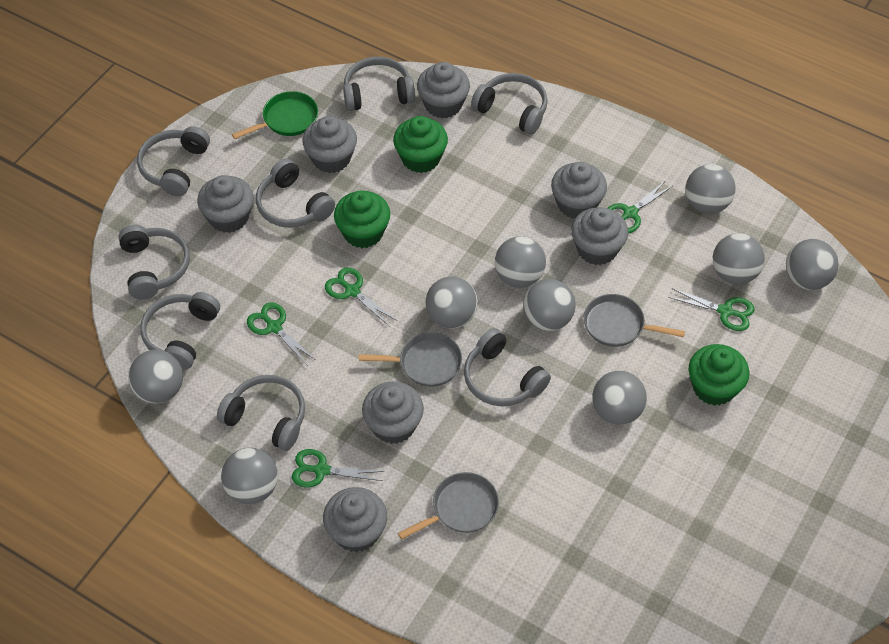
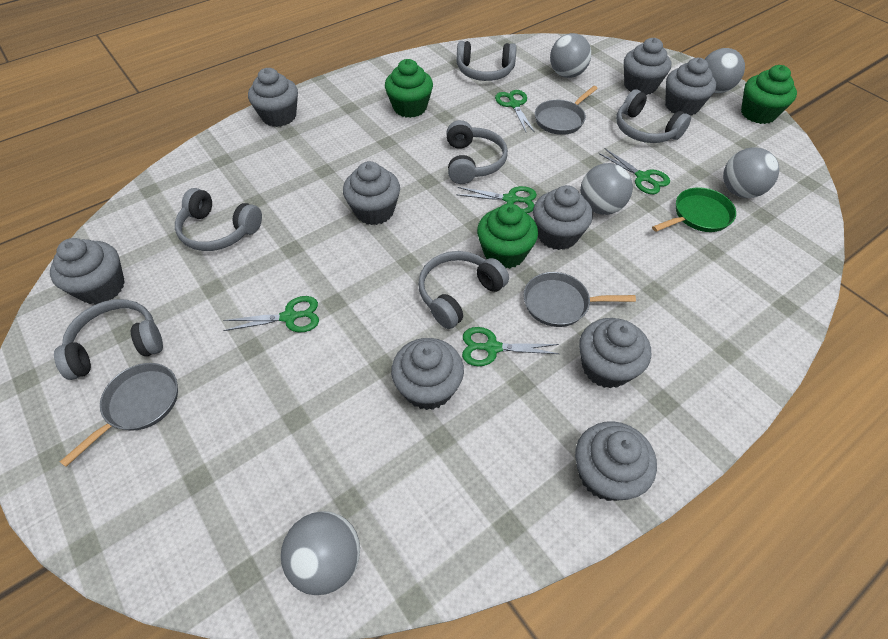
grey ball: [128,350,183,404] [221,448,278,504] [426,276,478,328] [495,236,546,288] [523,279,575,331] [592,371,647,425] [685,164,735,214] [713,233,765,284] [786,239,838,290] = 9 -> [281,511,360,595] [550,33,591,78] [580,163,633,215] [705,48,745,93] [723,147,779,198] = 5
grey cupcake: [197,175,254,233] [303,116,357,173] [323,487,387,552] [362,382,424,444] [417,62,470,118] [551,162,607,218] [571,207,628,265] = 7 -> [50,238,125,305] [248,68,298,127] [343,161,400,225] [391,338,464,410] [533,185,593,250] [575,421,657,501] [579,318,651,389] [624,38,671,95] [665,58,716,115] = 9
grey headphones: [118,225,190,299] [137,126,210,196] [140,292,220,370] [217,375,305,451] [256,159,335,228] [343,57,415,111] [464,328,551,406] [471,73,548,134] = 8 -> [54,299,163,380] [175,188,262,251] [418,251,509,329] [447,120,508,184] [457,41,517,81] [616,89,691,143] = 6

